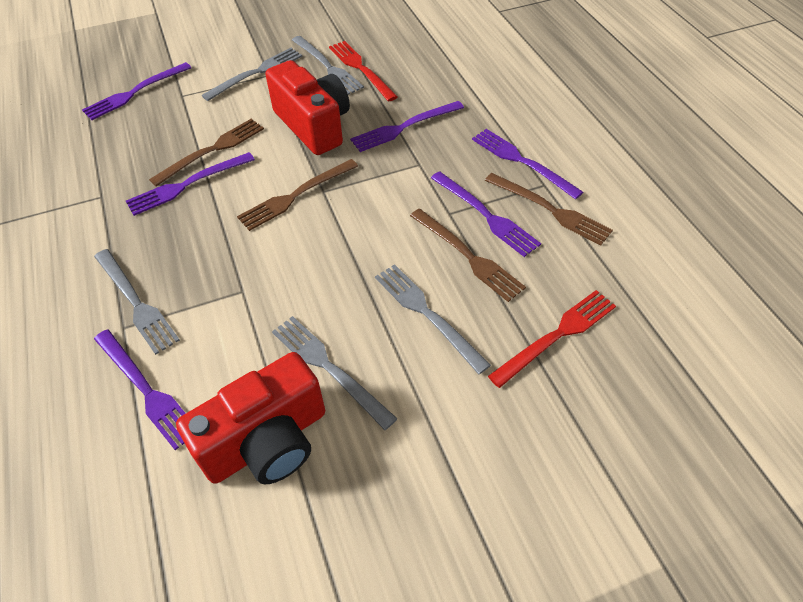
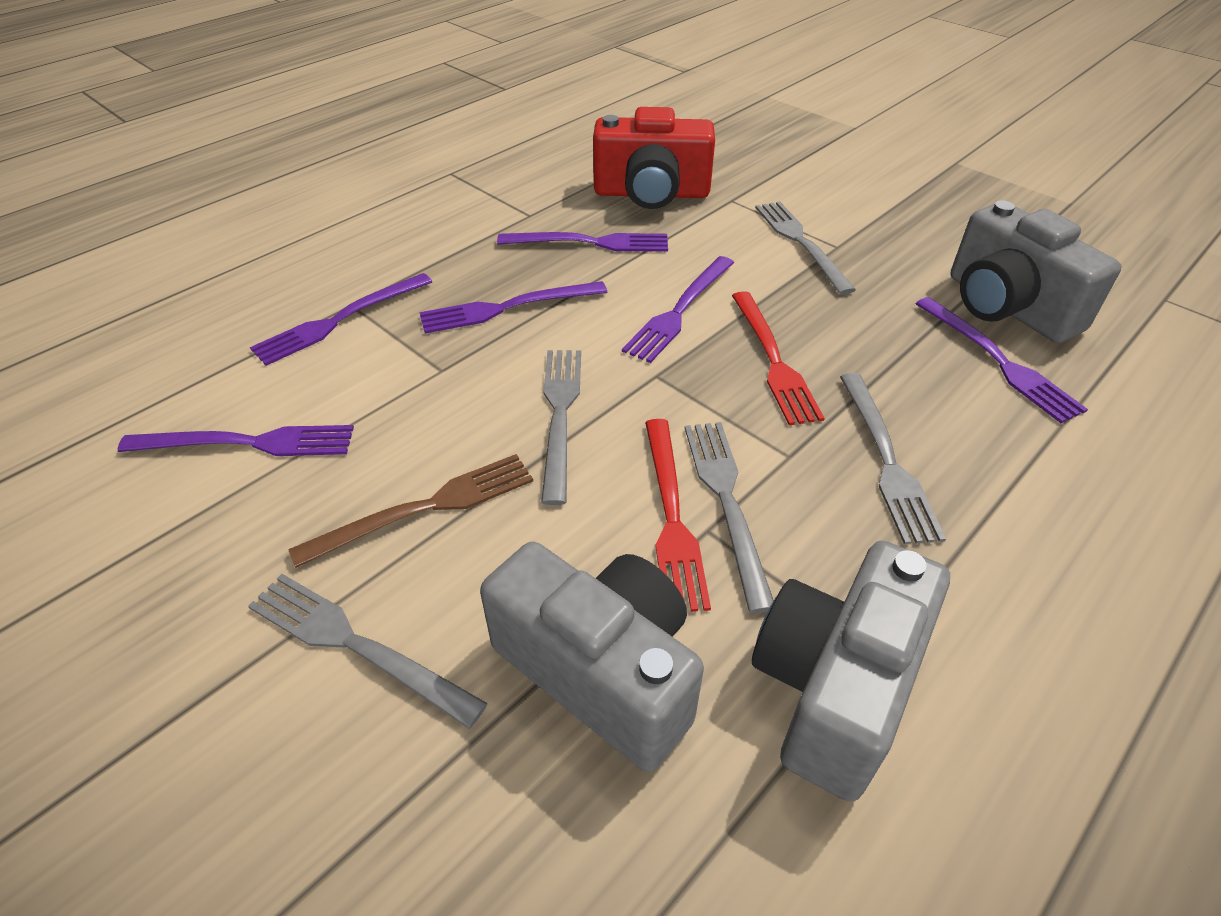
brown fork: [149,119,264,186] [237,159,358,231] [410,209,526,302] [485,173,613,246] = 4 -> [288,454,533,568] = 1
grey camera: none = 0 -> [480,542,704,772] [752,541,950,802] [950,200,1122,343] = 3
red camera: [176,352,325,484] [265,60,350,155] = 2 -> [593,107,715,209] = 1

